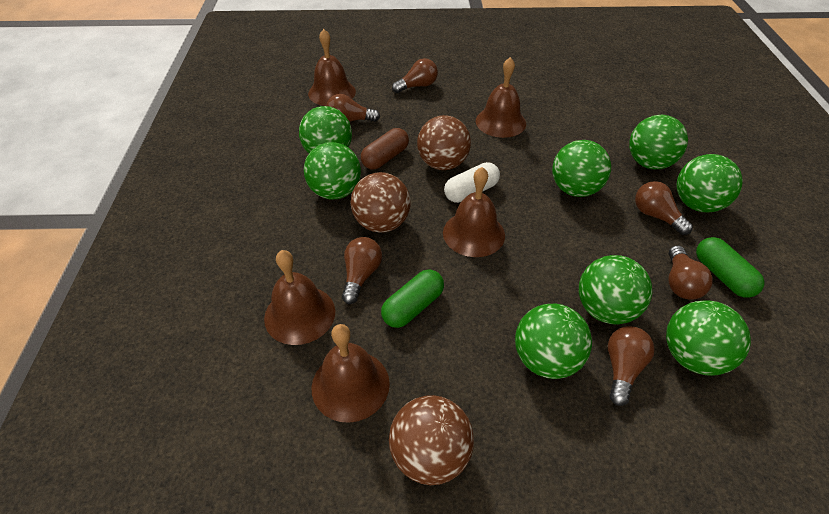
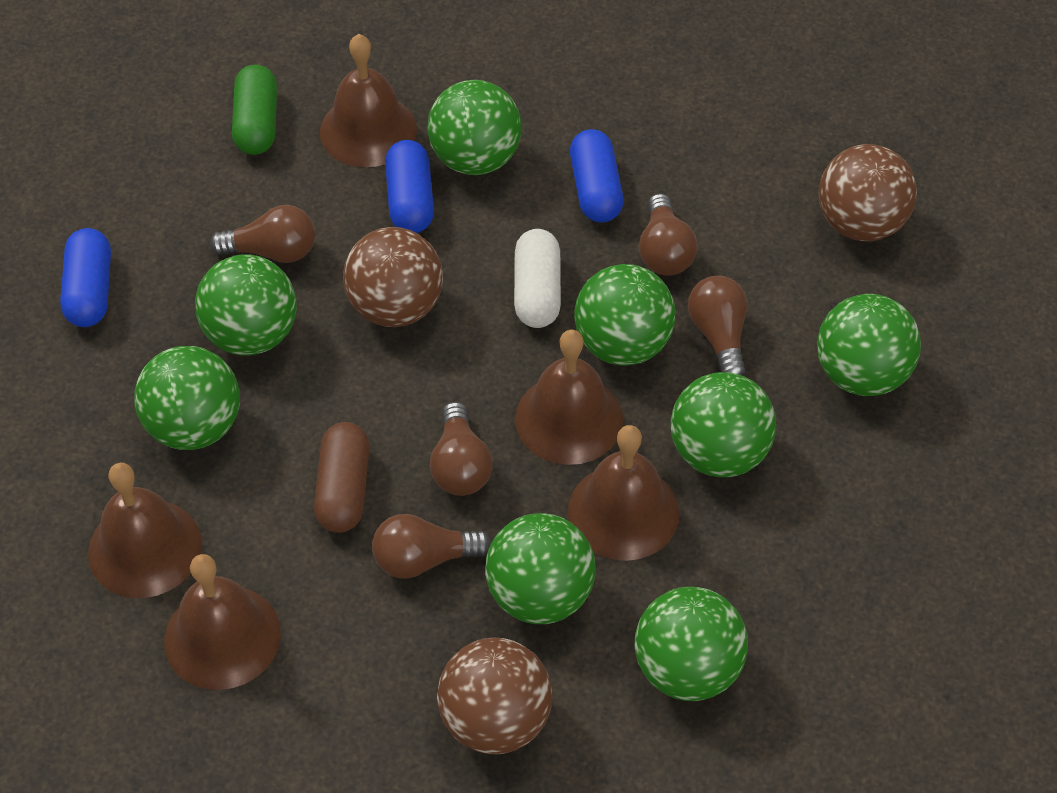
blue capsule: none = 0 -> [60,228,111,327] [385,140,434,233] [570,129,624,223] = 3
brown light bulb: [326,94,380,122] [342,237,382,304] [392,58,438,93] [608,326,655,406] [635,181,693,235] [669,246,713,300] = 6 -> [210,205,315,263] [372,514,492,578] [430,402,493,496] [639,193,697,276] [688,276,747,376] = 5
green capsule: [381,269,444,328] [696,237,765,298] = 2 -> [232,65,277,155] = 1

